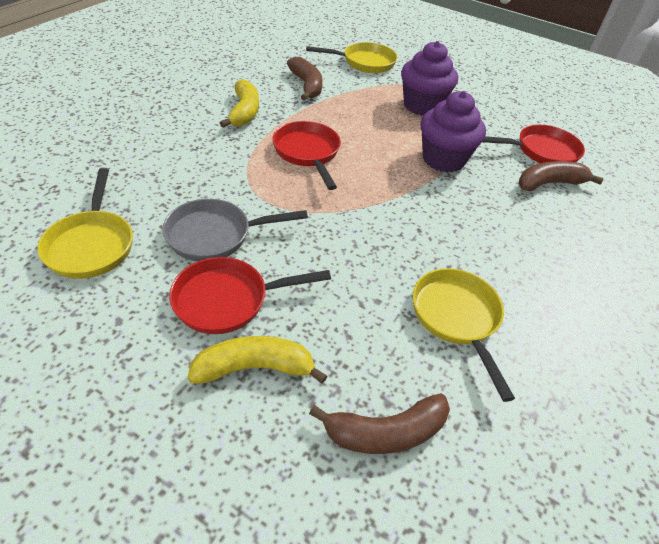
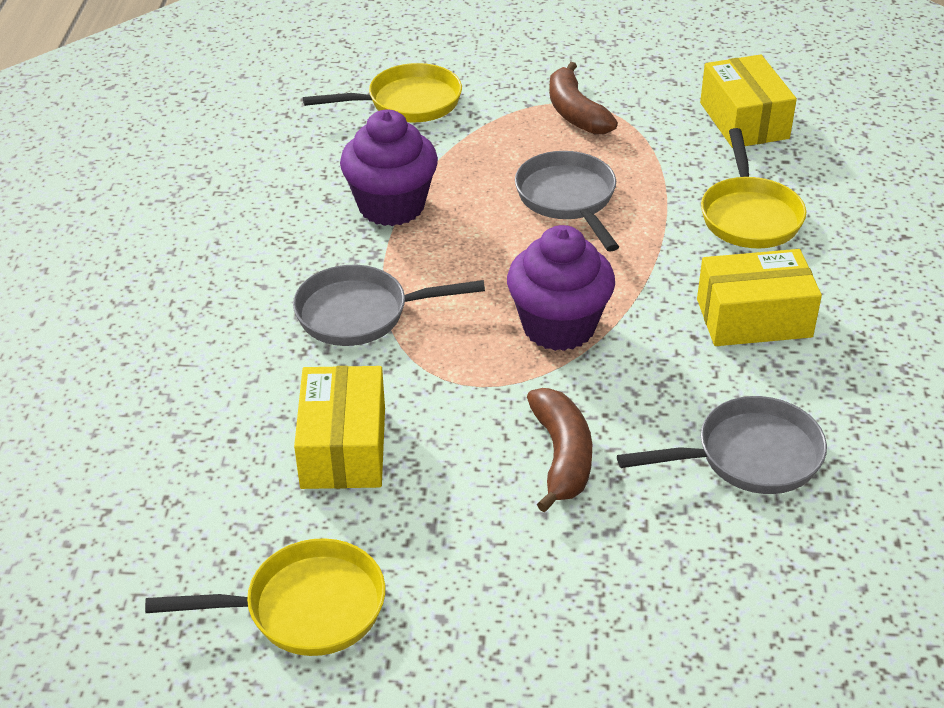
brown banana: [287,57,323,101] [309,393,450,454] [519,161,604,191] = 3 -> [527,388,592,512] [549,62,618,135] = 2
grey pan: [162,199,308,261] = 1 -> [293,265,485,346] [515,151,619,252] [617,396,827,494] = 3
red pan: [169,257,331,334] [273,121,341,190] [483,125,585,163] = 3 -> none = 0
yellow banana: [187,336,327,384] [220,79,259,128] = 2 -> none = 0
yellow box: none = 0 -> [294,366,385,489] [697,249,822,346] [700,54,797,148] = 3

